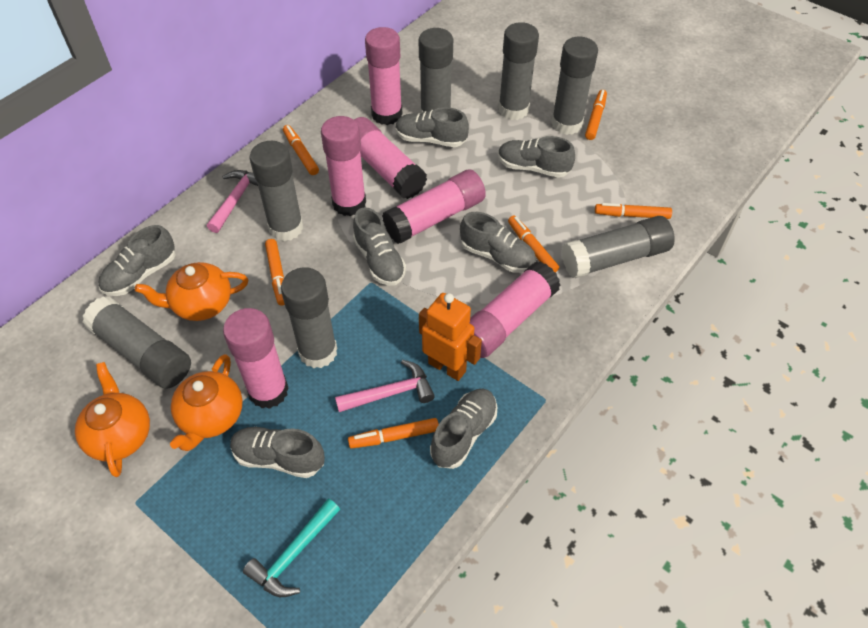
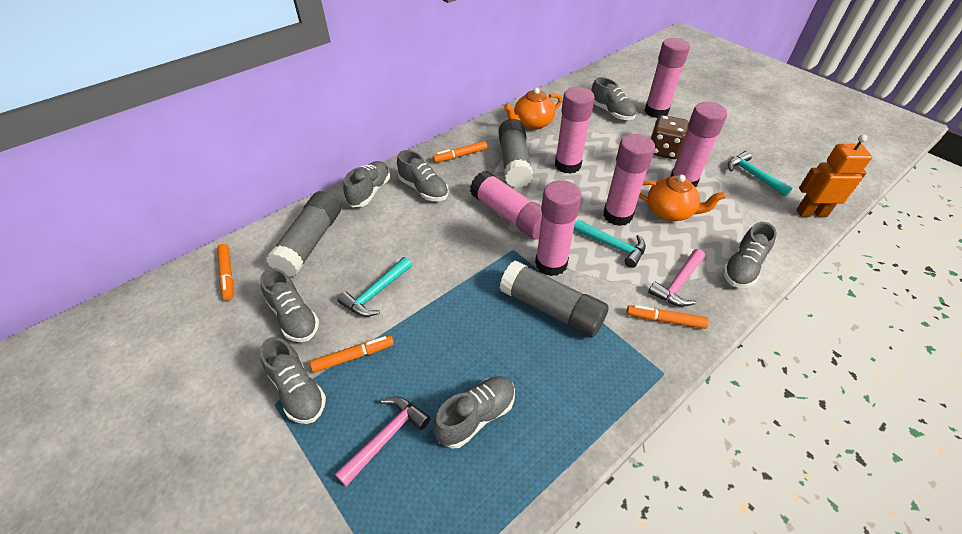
brown dice: none = 0 -> [650,115,689,159] = 1
grey glue stick: [82,296,191,389] [250,141,303,241] [281,267,337,368] [419,28,453,114] [498,22,539,120] [551,37,598,135] [562,216,675,278] = 7 -> [266,191,341,277] [499,119,533,188] [500,260,609,338] = 3
orange marker: [265,239,285,306] [283,125,319,175] [348,418,439,449] [508,215,559,273] [585,90,607,140] [595,203,672,219] = 6 -> [217,244,233,301] [310,335,394,372] [433,141,487,163] [627,305,709,329] = 4
orange teapot: [75,362,150,477] [135,262,248,321] [170,354,243,451] = 3 -> [504,88,562,130] [639,174,726,221] = 2
turquoise hammer: [243,499,340,597] = 1 -> [337,257,412,317] [573,220,646,268] [728,151,792,197] = 3

